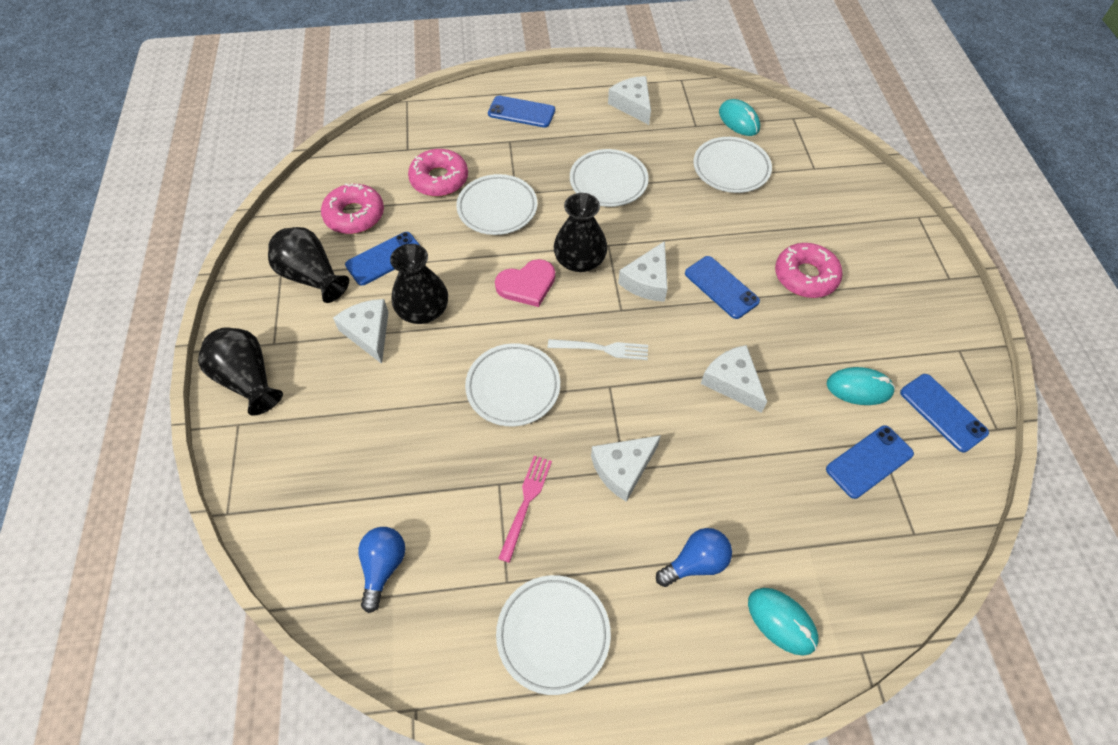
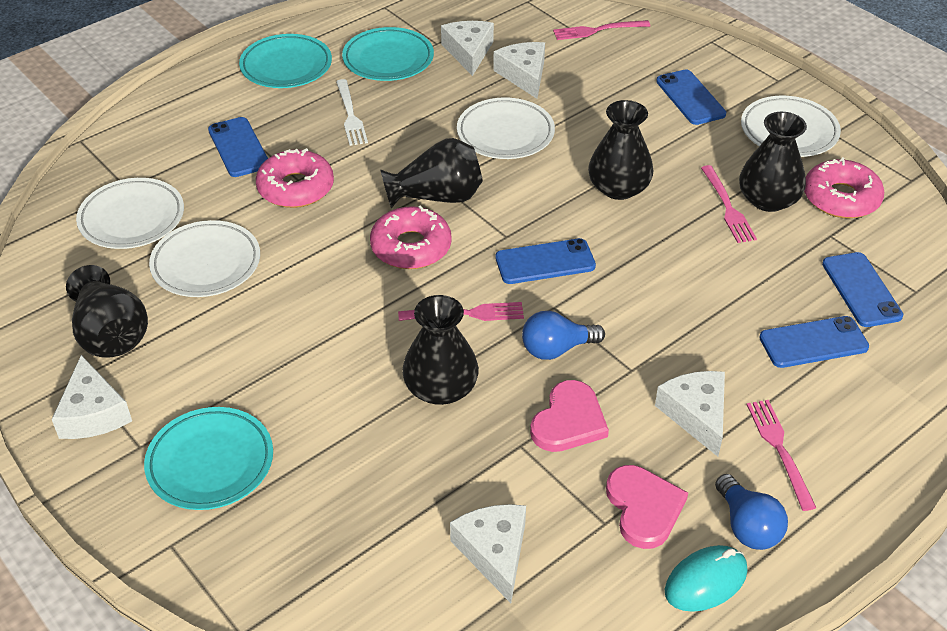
black vase: [198,327,283,416] [268,227,349,303] [390,244,448,324] [554,193,608,272] = 4 -> [66,265,148,357] [380,138,483,209] [402,295,479,405] [588,100,653,200] [739,112,807,212] = 5
pink fork: [498,456,552,563] = 1 -> [398,302,524,321] [553,20,650,40] [701,165,757,243] [747,400,816,511] = 4
pink heart: [495,259,555,307] = 1 -> [530,380,609,452] [606,465,688,549] = 2
turquoise mouse: [719,99,760,136] [748,588,818,656] [827,367,895,405] = 3 -> [665,545,747,612] = 1
turquoise plate: none = 0 -> [144,407,273,510] [239,34,332,88] [342,27,434,81] = 3
white plate: [456,174,538,235] [465,343,560,426] [496,575,611,695] [570,149,649,207] [693,137,772,193] = 5 -> [76,178,184,249] [149,220,260,297] [457,97,555,159] [741,96,841,157] = 4

